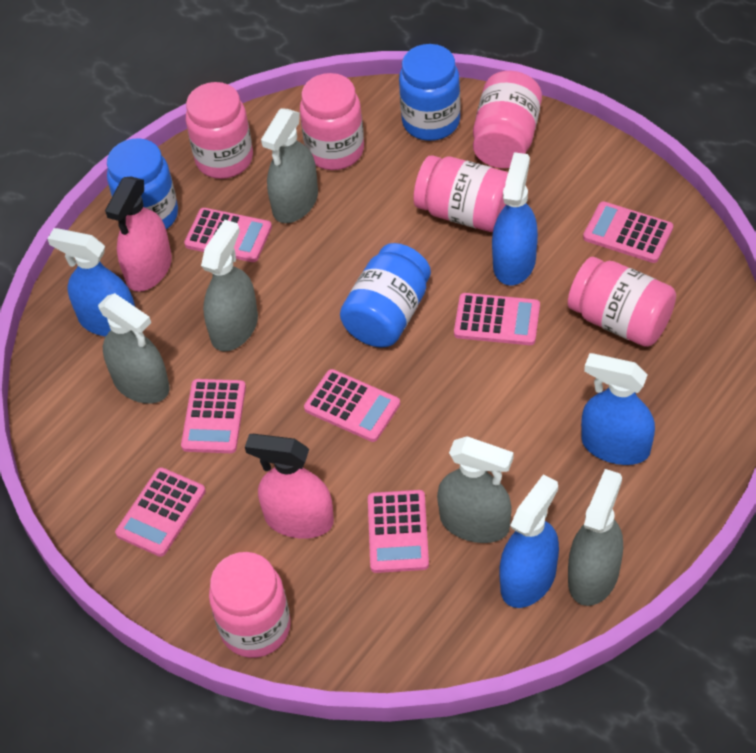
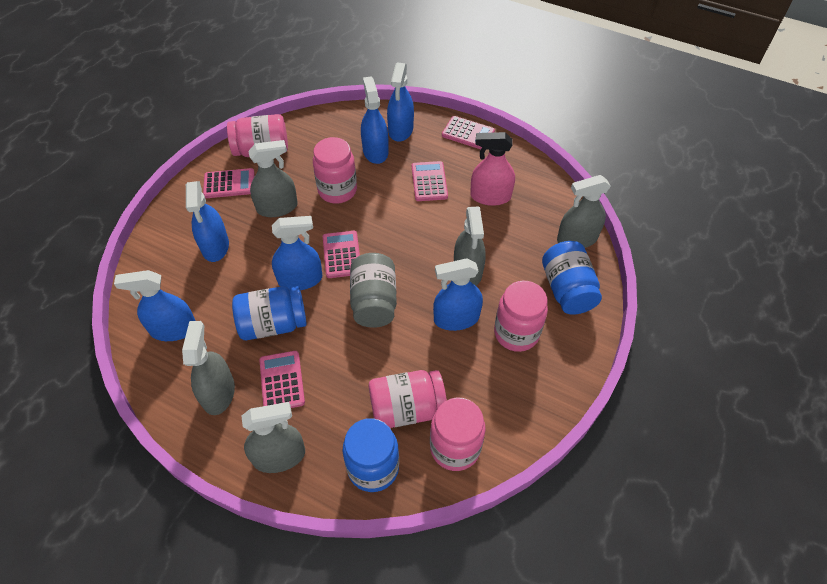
blue spray bottle: [47,228,135,337] [492,152,538,285] [499,474,559,608] [581,353,655,465] = 4 -> [114,270,195,341] [186,181,229,262] [272,216,322,290] [361,76,388,164] [387,63,414,142] [433,258,483,331] = 6
grey jar: none = 0 -> [350,253,397,328] = 1
pink calculator: [115,467,206,557] [181,379,246,453] [184,208,272,262] [304,369,400,442] [368,490,429,573] [454,293,540,345] [583,201,673,263] = 7 -> [203,168,255,198] [259,351,305,408] [323,231,360,278] [412,161,448,201] [442,116,495,149] = 5
pink jar: [186,82,253,179] [209,552,291,658] [300,73,364,170] [414,155,508,232] [473,71,542,168] [568,257,676,347] = 6 -> [227,114,288,157] [313,137,357,203] [369,370,447,428] [430,398,486,471] [494,280,548,352] = 5
pink spray bottle: [105,177,172,292] [245,434,334,539] = 2 -> [470,132,515,206] = 1

